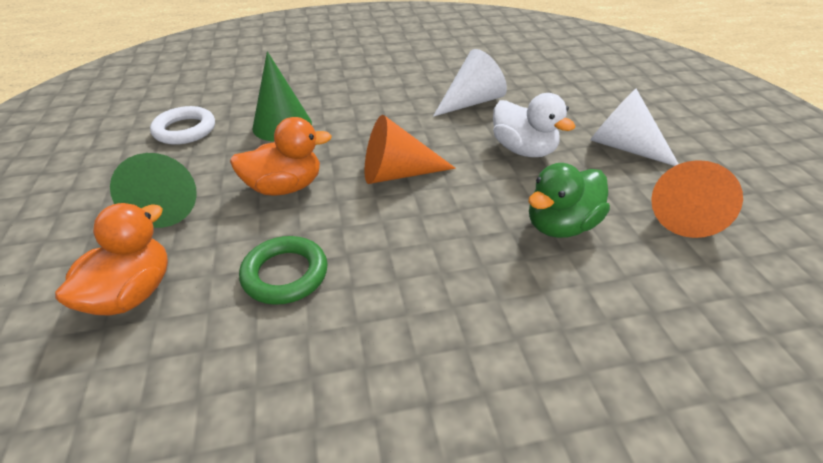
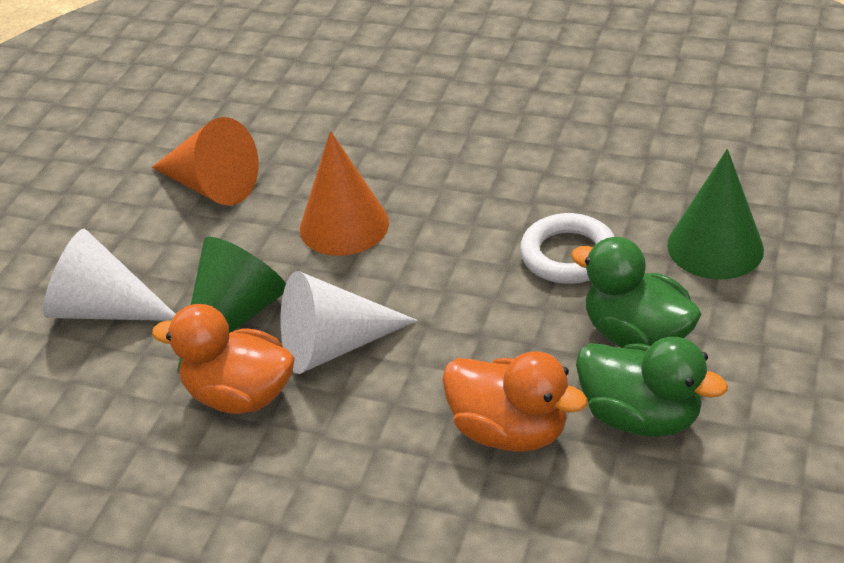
green duck: [528,163,610,238] = 1 -> [571,237,702,348] [576,337,728,437] = 2
green ring: [239,236,328,305] = 1 -> none = 0
white duck: [493,93,576,157] = 1 -> none = 0

